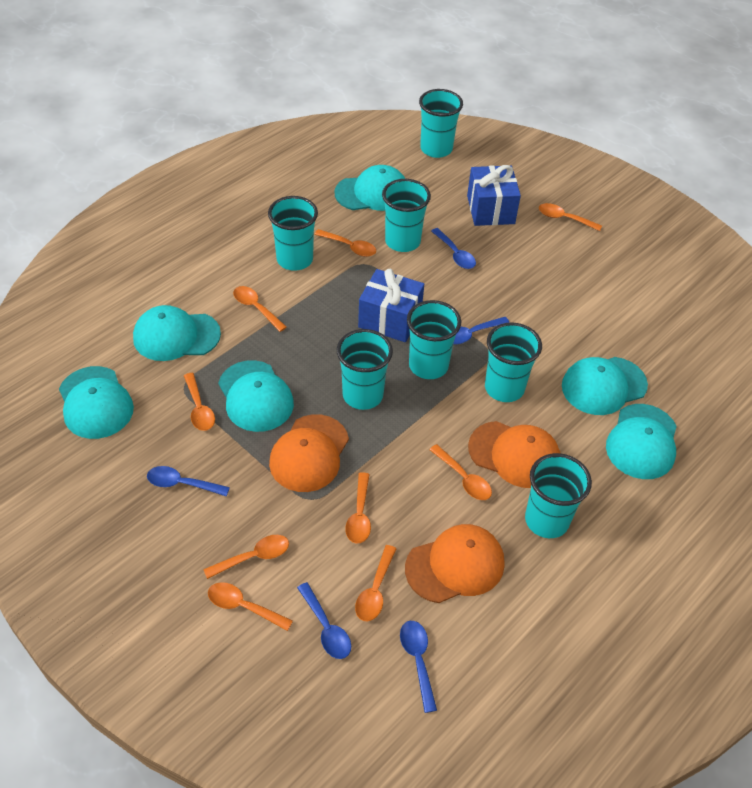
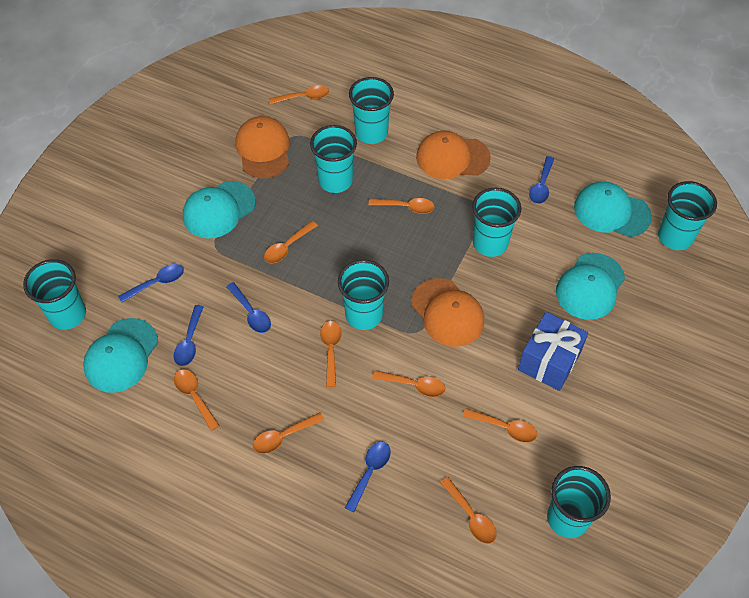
blue gift: [358,269,424,342] [467,165,521,226] = 2 -> [518,312,589,391] = 1
turquoise cap: [59,366,134,439] [133,305,221,361] [218,360,294,432] [335,165,405,211] [562,357,648,415] [606,404,677,479] = 6 -> [83,318,158,393] [183,181,256,238] [556,253,625,320] [574,182,652,237] = 4

